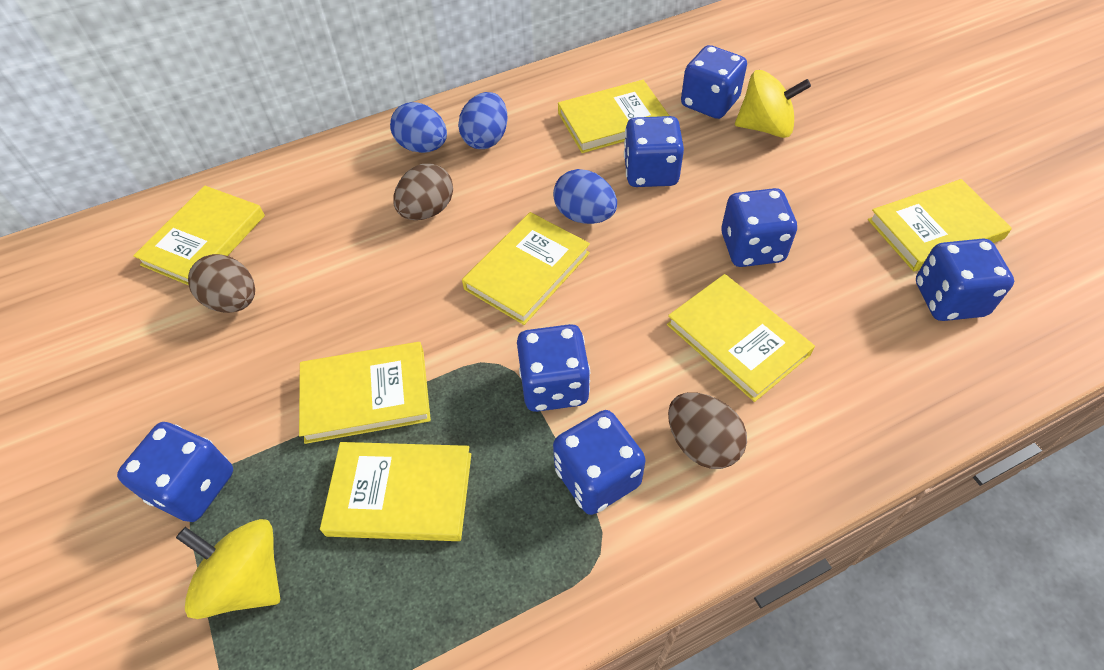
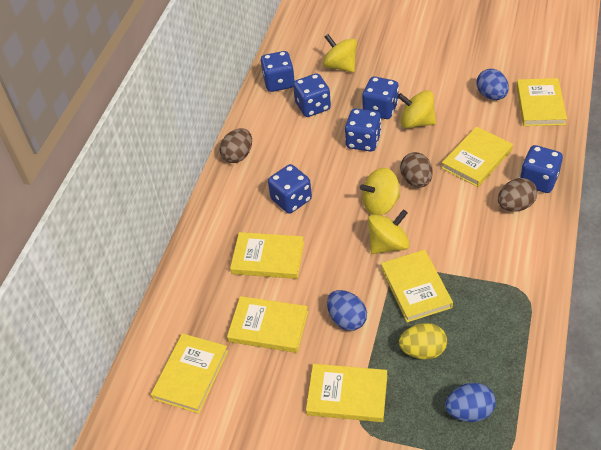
blue dice: [117,422,233,522] [517,324,590,412] [553,410,646,515] [624,116,684,187] [681,45,747,119] [721,188,797,267] [916,239,1014,321] = 7 -> [261,51,295,92] [268,164,312,213] [293,73,331,117] [345,108,381,152] [362,77,399,119] [520,145,563,193] = 6
yellow egg: none = 0 -> [399,323,447,359] = 1
yellow spinning top: [176,519,280,619] [735,70,811,138] = 2 -> [323,34,357,72] [360,168,400,215] [368,210,410,254] [397,90,436,128] = 4

